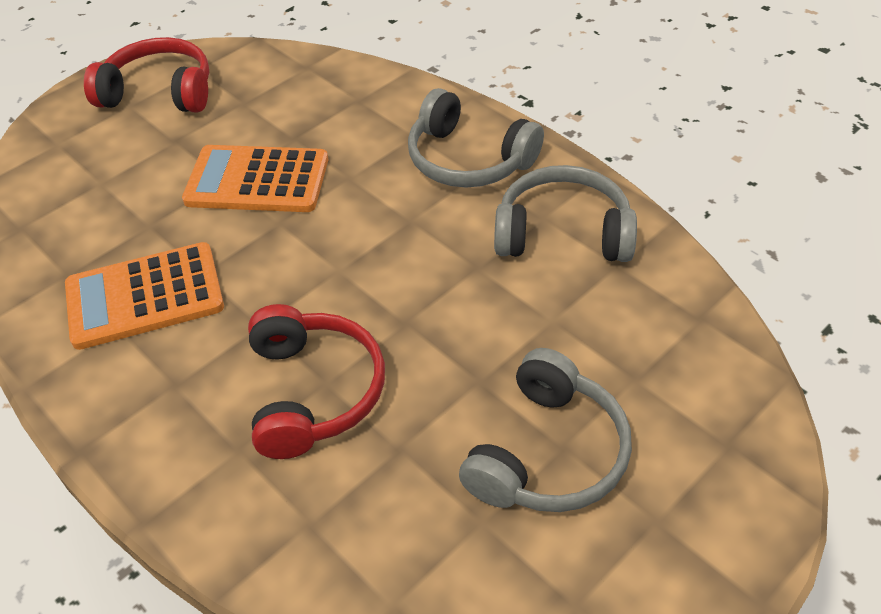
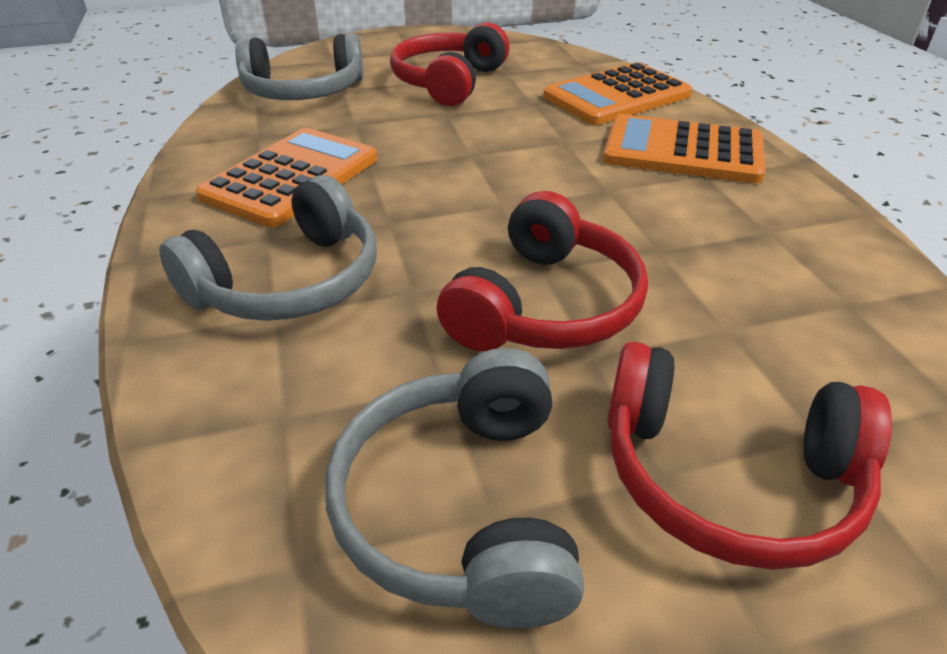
orange calculator: [65,242,224,350] [182,145,328,212] = 2 -> [196,128,377,227] [543,62,692,125] [603,114,766,183] = 3
red headphones: [84,37,209,112] [248,304,385,459] = 2 -> [390,22,509,106] [437,191,648,351] [607,342,892,570] = 3

